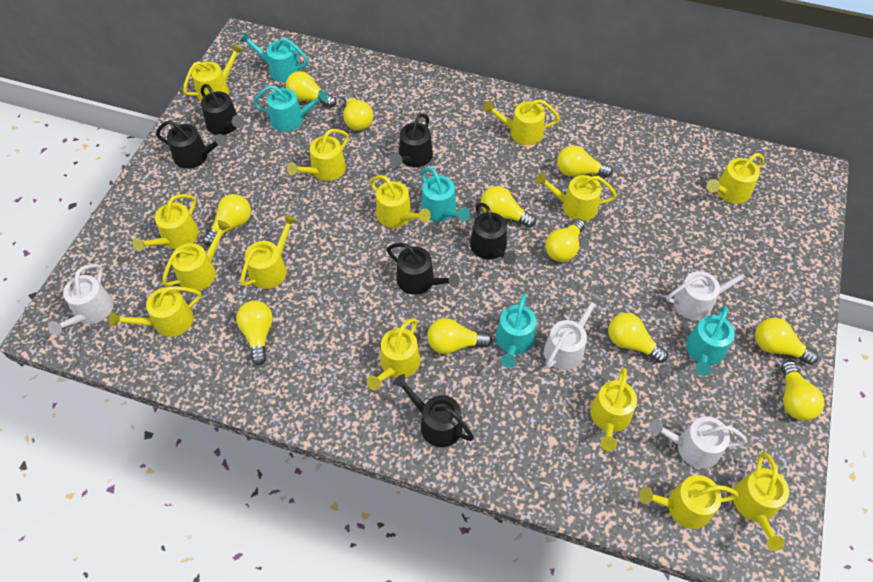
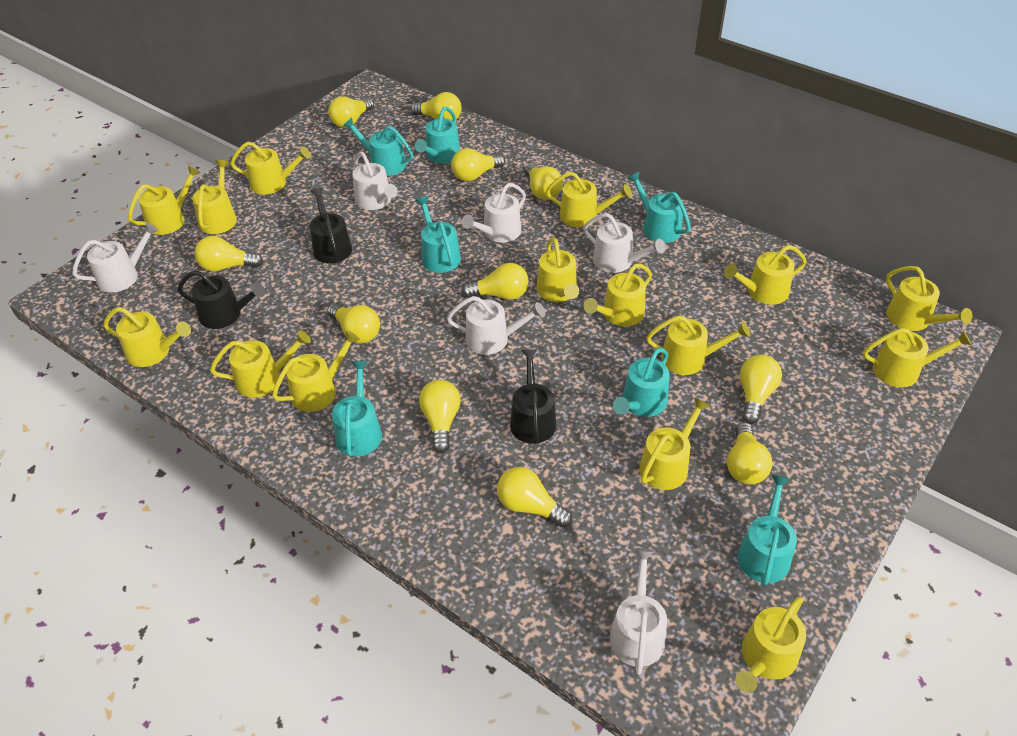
black watering can: [156,121,227,169] [201,84,244,135] [387,243,460,295] [390,114,433,167] [393,374,474,447] [470,203,517,265] = 6 -> [178,270,265,329] [310,187,352,263] [510,349,556,444] = 3
turquoise watering can: [240,32,309,82] [253,85,328,132] [421,168,470,222] [496,293,536,368] [686,306,735,376] = 5 -> [332,361,382,456] [343,117,413,176] [415,107,460,163] [415,196,461,273] [613,348,670,417] [628,172,691,243] [737,475,797,586] = 7
white watering can: [48,264,113,336] [544,293,603,370] [649,416,747,469] [666,265,754,320] = 4 -> [72,222,159,292] [353,152,398,210] [447,296,545,355] [462,183,526,242] [583,213,666,273] [609,548,667,675] = 6
yellow watering can: [109,286,201,337] [133,194,199,252] [162,220,230,291] [183,44,243,101] [240,215,297,289] [287,129,349,181] [367,318,420,391] [370,175,431,228] [483,99,560,145] [535,173,617,221] [590,368,637,451] [639,475,739,529] [707,153,764,204] [733,452,789,551] = 14 -> [103,307,191,367] [128,166,201,235] [192,160,237,234] [210,330,311,398] [230,142,311,195] [272,330,360,412] [536,237,579,302] [546,172,632,227] [584,264,652,326] [639,397,710,490] [646,316,750,375] [724,245,807,305] [735,597,806,693] [863,328,972,387] [886,266,972,331] = 15

